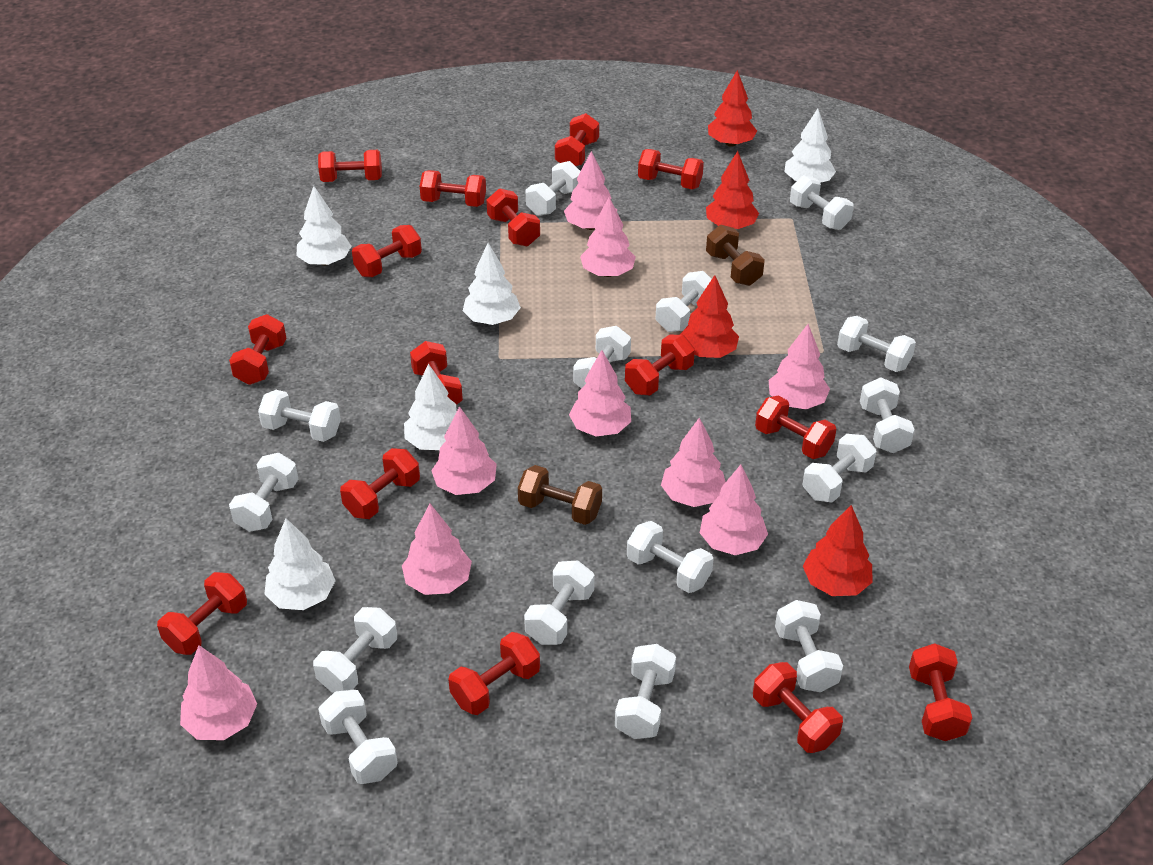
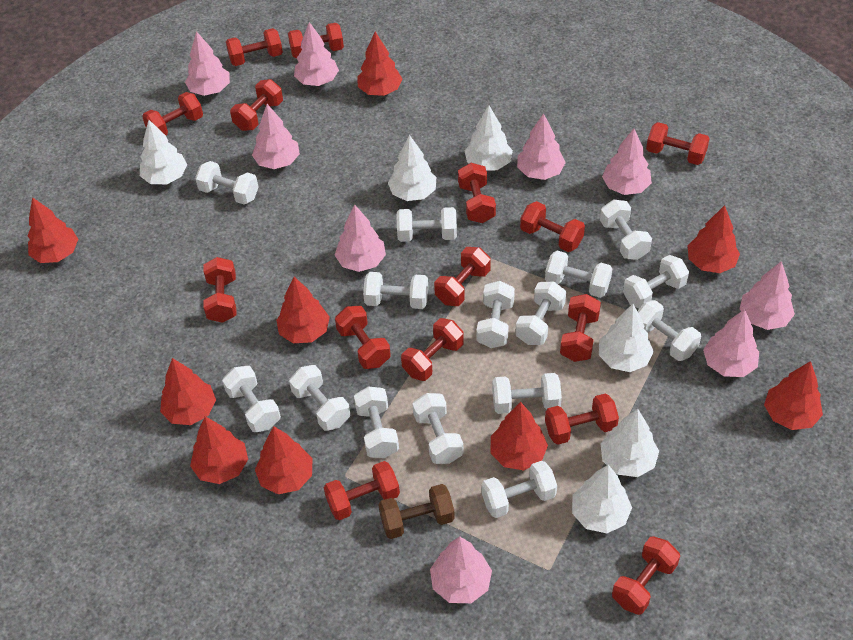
brown dumbbell: [518,465,602,525] [706,225,765,286] = 2 -> [378,484,455,539] = 1
red tree: [680,275,739,358] [706,151,759,229] [708,70,757,147] [803,505,873,596] = 4 -> [27,197,78,263] [160,358,216,425] [190,416,248,484] [255,426,312,494] [276,277,330,343] [357,32,402,96] [491,402,548,470] [688,205,740,273] [764,361,823,430] = 9
white tree: [264,518,336,610] [297,186,352,266] [404,363,457,450] [463,243,521,325] [784,109,836,183] = 5 -> [140,120,187,184] [388,135,436,201] [464,106,513,170] [572,465,632,533] [599,304,654,372] [600,409,659,477] = 6

